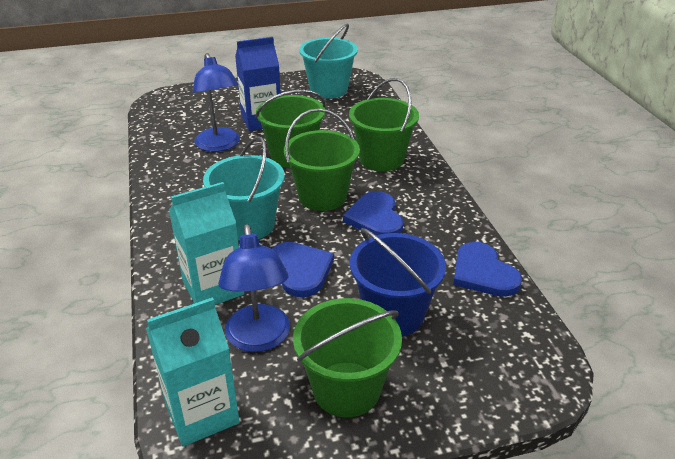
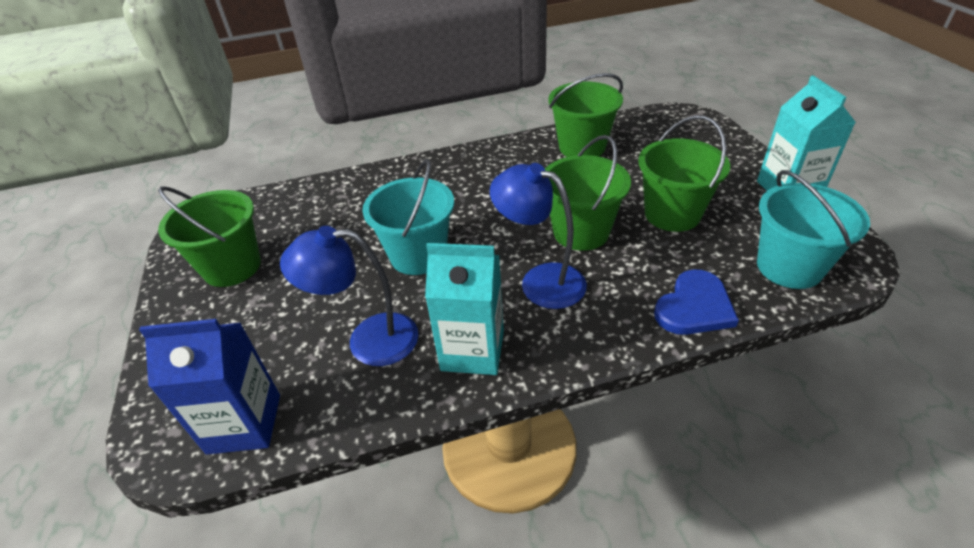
blue bucket: [350,228,446,336] = 1 -> none = 0
blue heart: [272,242,334,297] [343,191,403,235] [453,242,522,297] = 3 -> [654,269,739,335] = 1

